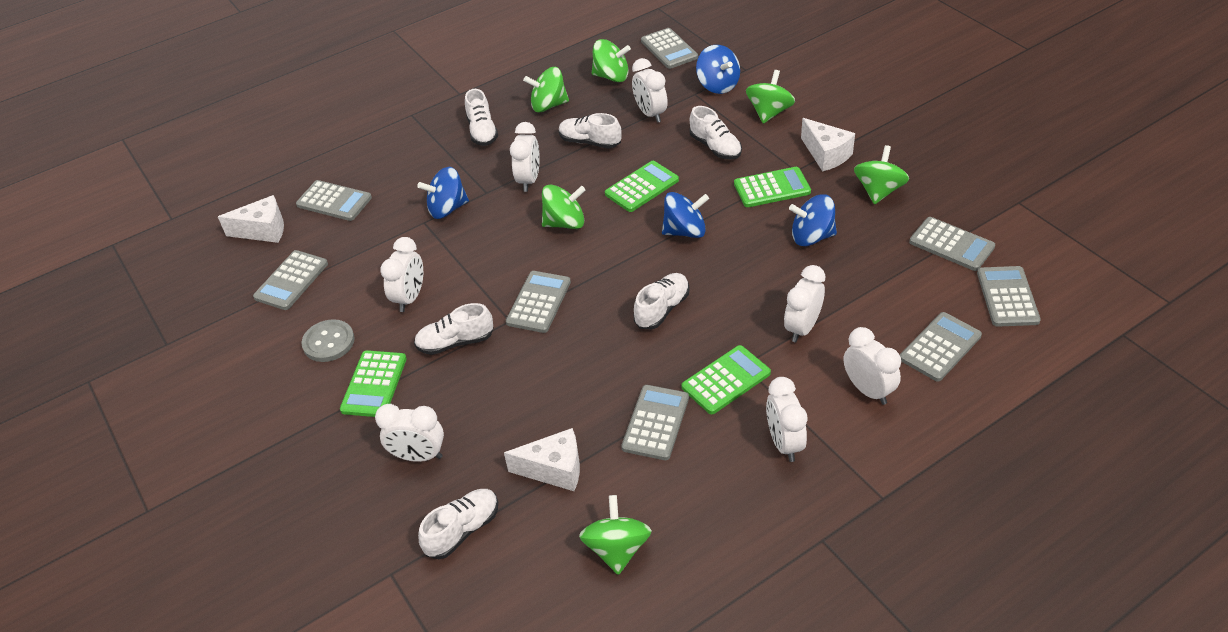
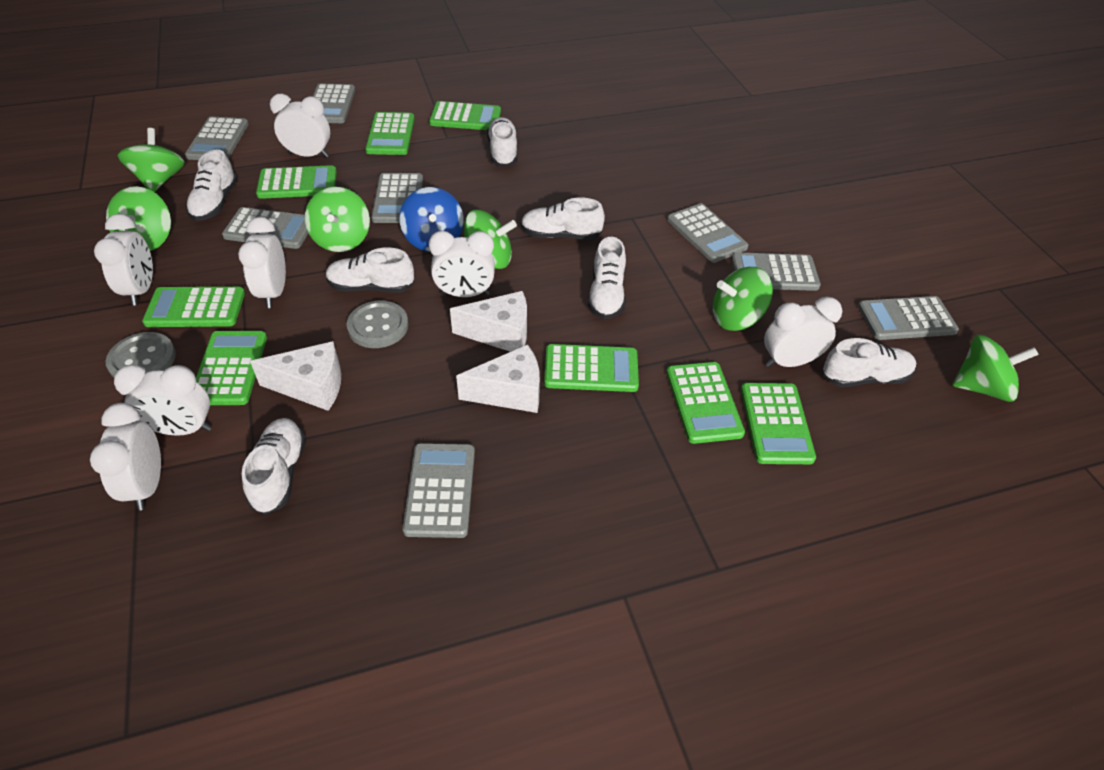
blue spinning top: [417,167,469,219] [662,192,709,238] [696,45,740,94] [789,194,837,246] = 4 -> [399,187,464,252] = 1
green calculator: [340,350,407,417] [605,161,679,212] [682,345,771,414] [734,167,811,207] = 4 -> [142,287,245,327] [196,331,267,405] [256,165,337,199] [365,112,415,155] [429,101,501,130] [544,344,639,392] [666,362,745,444] [741,383,816,464] = 8
grey button: [301,319,355,362] = 1 -> [106,332,176,378] [347,301,408,348] = 2
white shoe: [414,303,494,355] [418,489,498,559] [465,89,498,146] [559,113,622,149] [634,273,690,329] [689,106,742,159] = 6 -> [186,149,238,221] [242,418,306,515] [326,247,414,293] [487,117,518,167] [521,198,605,240] [588,237,626,319] [823,338,916,387] = 7

